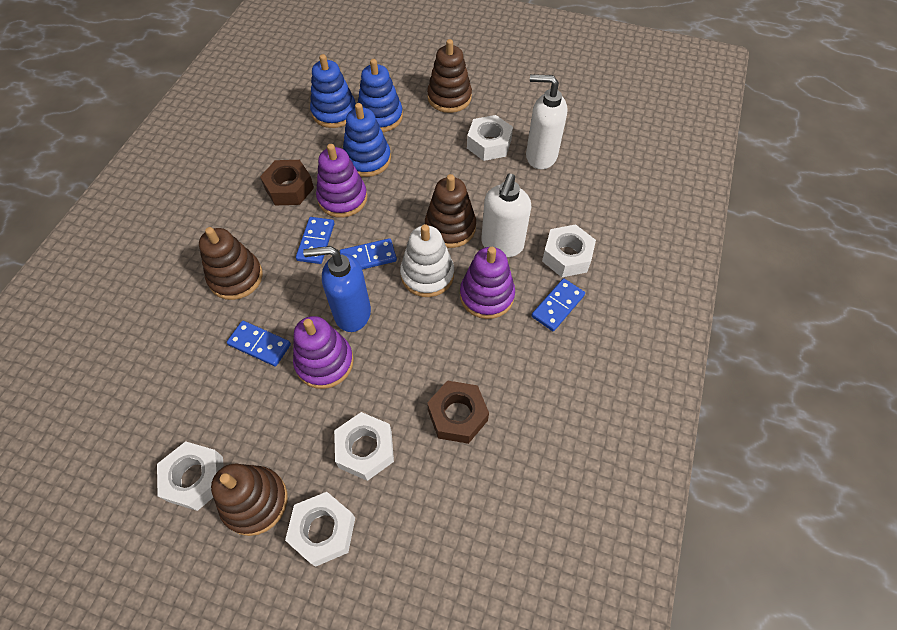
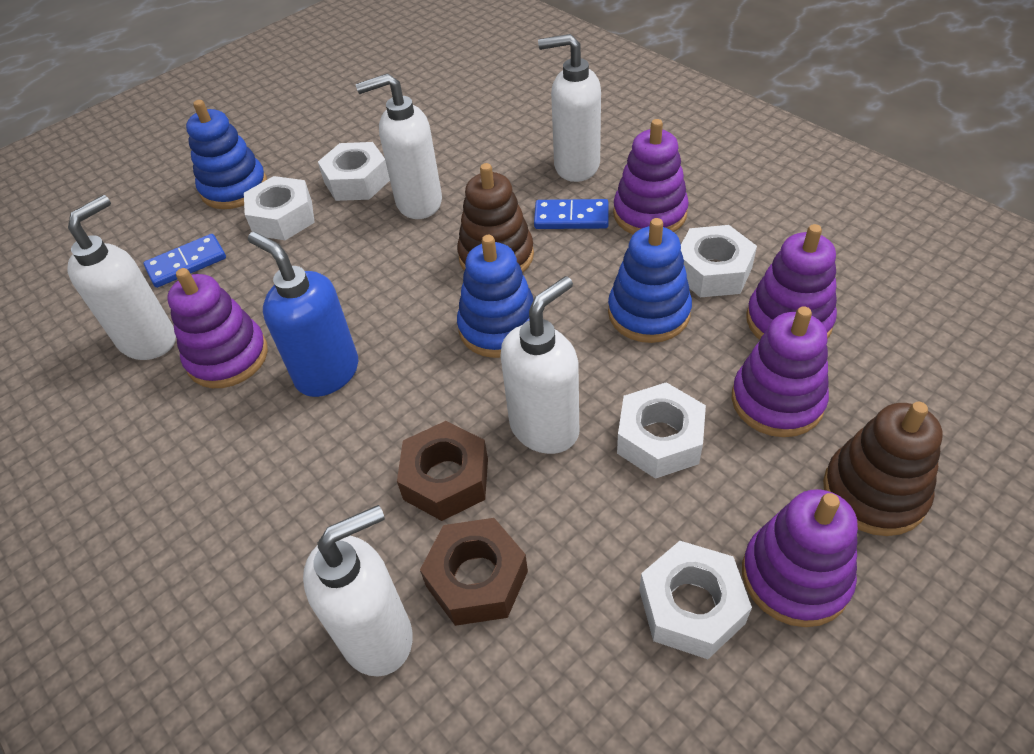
blue domino: [227,321,291,366] [296,217,335,264] [340,238,397,269] [531,278,585,331] = 4 -> [143,234,226,288] [534,199,609,229] = 2
brown stacking toy: [199,227,263,300] [211,464,288,536] [425,174,476,248] [427,39,472,113] = 4 -> [457,163,534,272] [823,402,942,536] = 2
purple stacking toy: [293,316,354,389] [316,144,367,218] [460,247,515,319] = 3 -> [167,268,268,388] [613,119,689,234] [732,306,829,437] [742,489,858,627] [746,224,837,340] = 5
white soap dispenser: [481,174,531,257] [526,74,567,169] = 2 -> [67,195,176,360] [303,505,413,677] [356,73,442,219] [501,276,579,454] [538,34,601,182] = 5
white stacking toy: [400,224,454,297] = 1 -> none = 0

